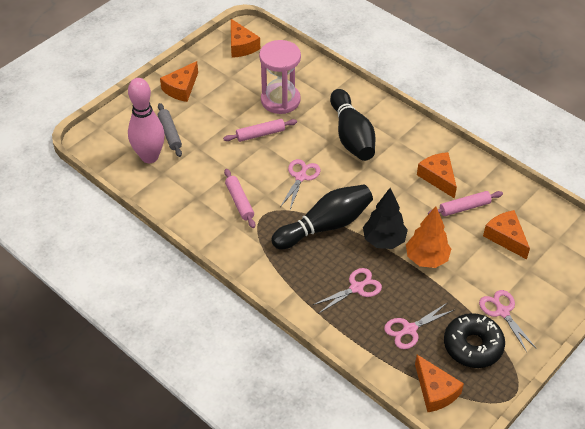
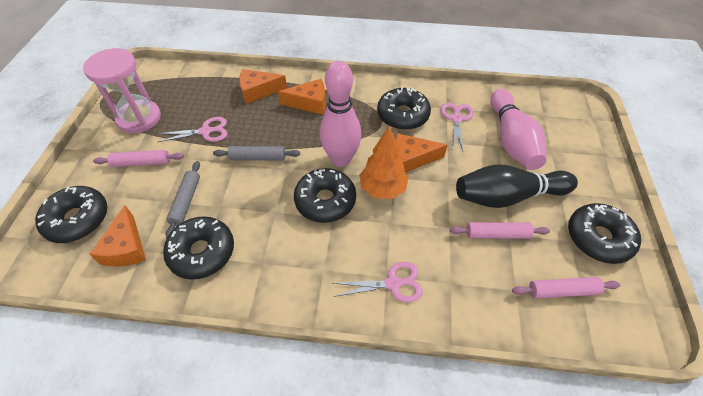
black bowling pin: [271,184,373,249] [330,89,375,161] = 2 -> [456,164,578,208] = 1
black donut: [444,313,505,368] = 1 -> [35,186,107,243] [163,216,234,280] [294,168,356,223] [377,87,431,130] [568,203,641,264] = 5
black tree: [363,188,408,249] = 1 -> none = 0
grey rolling pin: [158,103,182,157] = 1 -> [166,161,200,238] [213,146,300,160] = 2
orange cheese: [160,61,198,102] [231,19,260,58] [415,355,464,412] [417,152,457,199] [483,210,530,259] = 5 -> [89,205,146,267] [239,69,287,104] [278,79,326,115] [396,133,447,173] = 4
pink bowling pin: [128,78,165,163] = 1 -> [320,61,362,167] [490,89,547,170] = 2
pink scissors: [280,159,321,209] [313,268,382,314] [384,302,454,349] [479,290,537,352] = 4 -> [157,117,227,142] [332,262,423,302] [441,103,473,153] = 3

